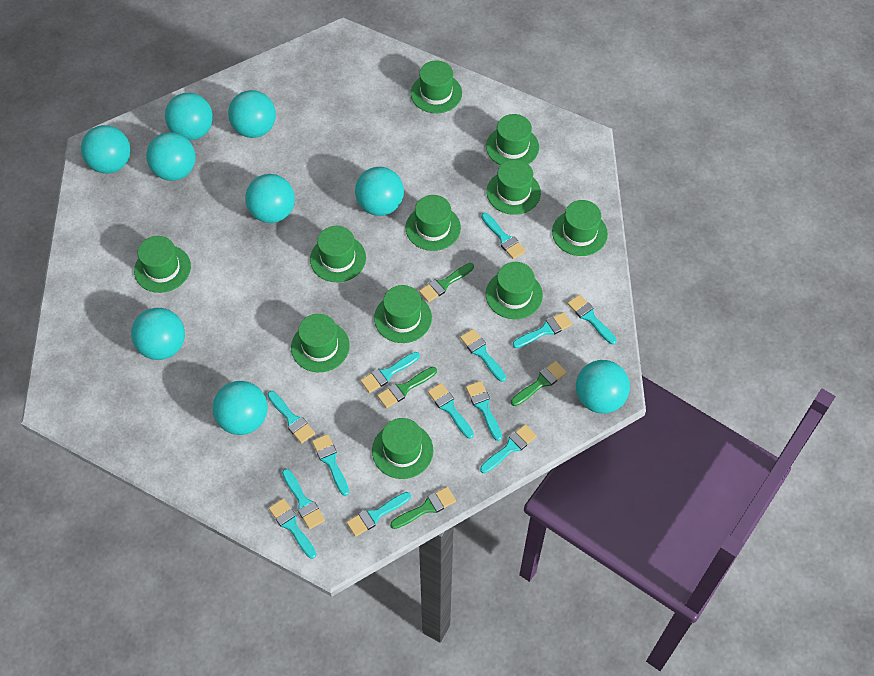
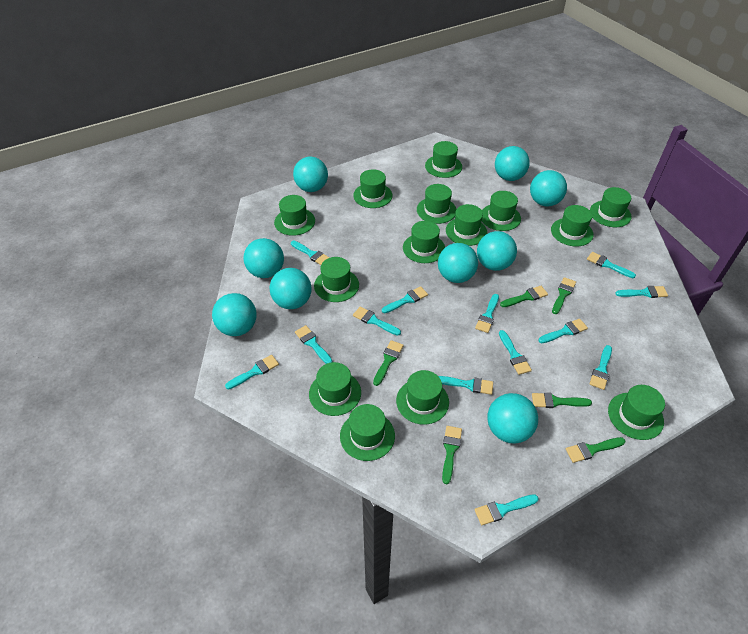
green brush: [377,367,437,408] [390,487,456,529] [419,263,474,302] [511,361,567,406] = 4 -> [373,340,404,386] [442,426,462,484] [500,286,548,307] [532,393,592,408] [552,277,576,314] [566,437,625,463] = 6
green hat: [134,236,191,293] [291,314,350,372] [310,226,366,282] [372,418,433,479] [374,285,432,343] [405,195,461,251] [411,61,462,113] [486,114,539,166] [486,262,543,319] [487,159,541,215] [552,200,608,256] = 11 -> [274,195,315,236] [309,362,361,416] [314,257,359,302] [340,404,395,461] [353,169,392,208] [396,370,449,425] [403,221,445,263] [417,184,456,224] [425,141,462,178] [446,204,487,246] [482,191,521,231] [551,205,593,246] [590,187,632,227] [608,385,665,440] = 14

